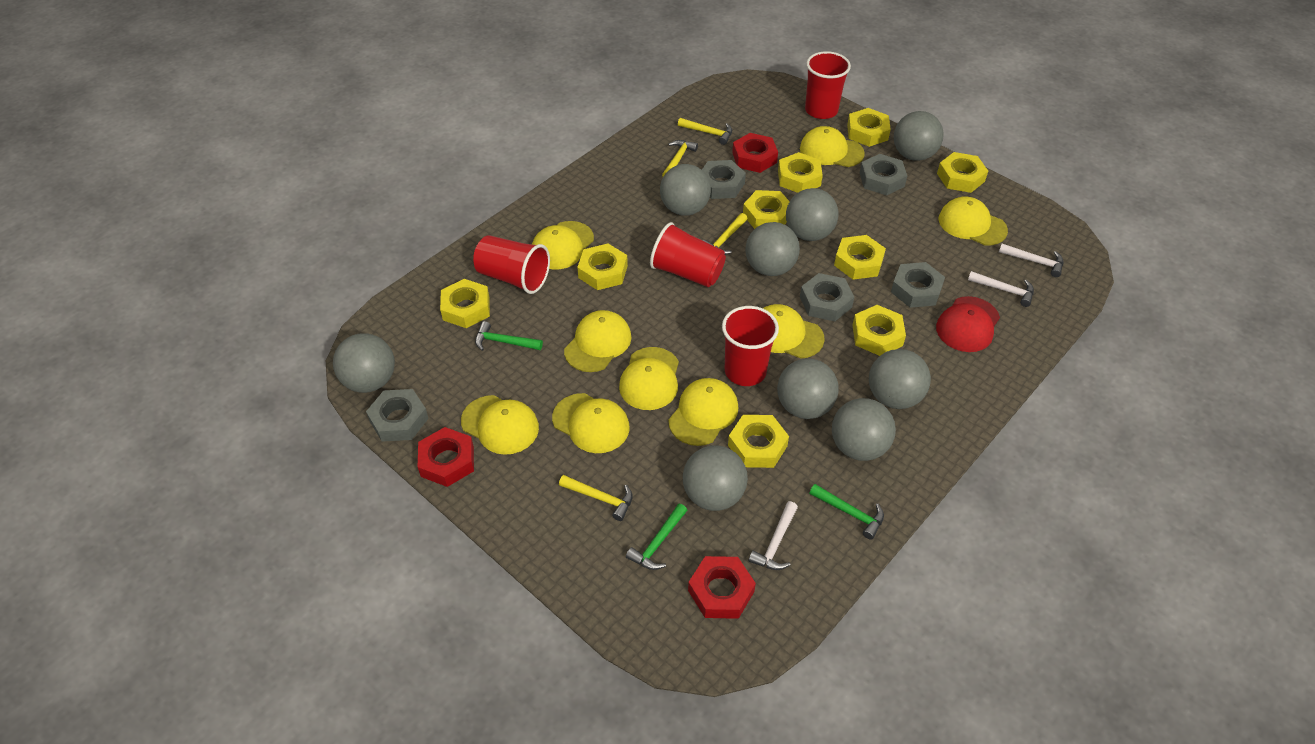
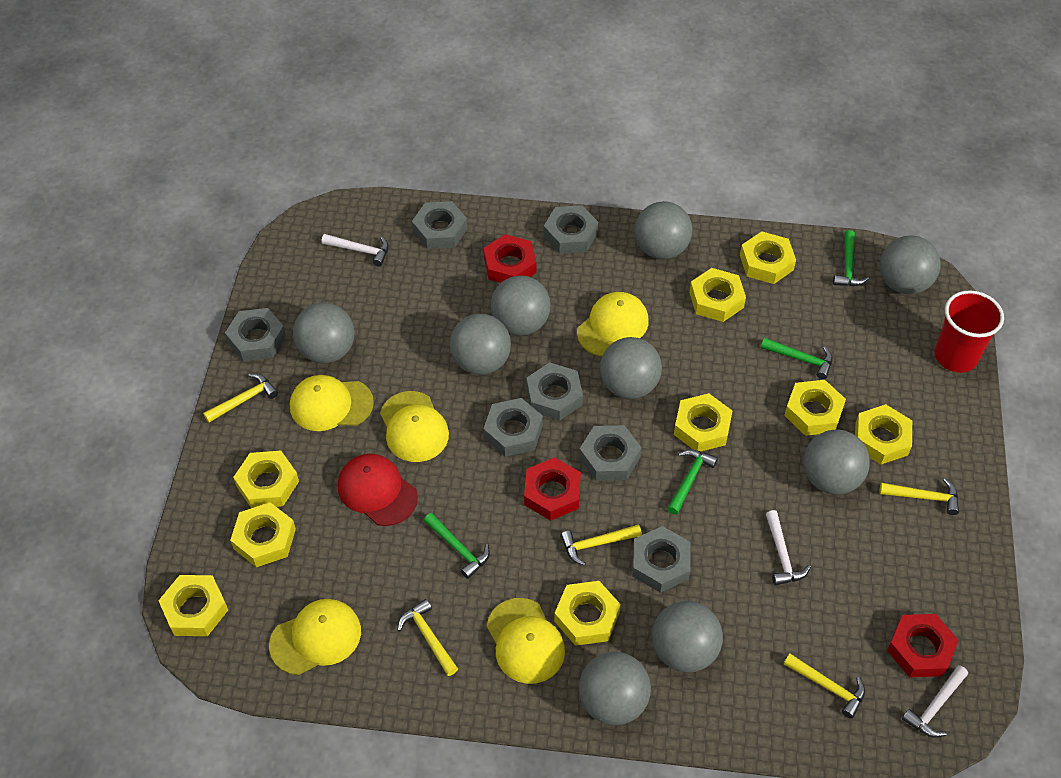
green hammer: [475,321,543,351] [626,504,688,570] [809,484,884,540] = 3 -> [424,513,490,579] [667,449,718,515] [761,338,833,379] [833,230,869,286] = 4
grey nut: [366,389,429,442] [702,160,746,199] [800,273,854,321] [860,154,907,196] [891,262,945,308] = 5 -> [225,308,286,361] [412,201,468,249] [483,398,543,457] [527,362,583,421] [544,205,599,254] [579,425,642,481] [632,526,690,593] = 7
red cup: [473,235,550,294] [650,222,726,287] [722,306,779,386] [805,51,851,119] = 4 -> [934,290,1004,373] = 1
yellow cap: [461,395,539,455] [532,221,594,270] [552,393,630,453] [564,310,631,372] [619,347,679,410] [668,378,738,446] [763,304,825,359] [800,126,865,167] [939,196,1008,245] = 9 -> [269,599,361,675] [290,375,374,431] [380,391,449,462] [487,598,565,684] [577,292,649,357] = 5
yellow hammer: [559,475,633,521] [662,140,698,177] [678,118,732,145] [702,213,748,255] = 4 -> [203,374,278,423] [397,599,458,676] [560,524,642,566] [784,654,865,719] [879,478,959,515] = 5

